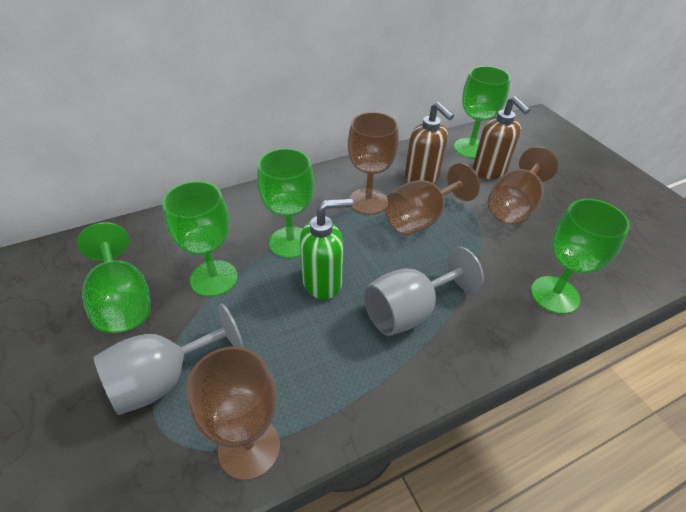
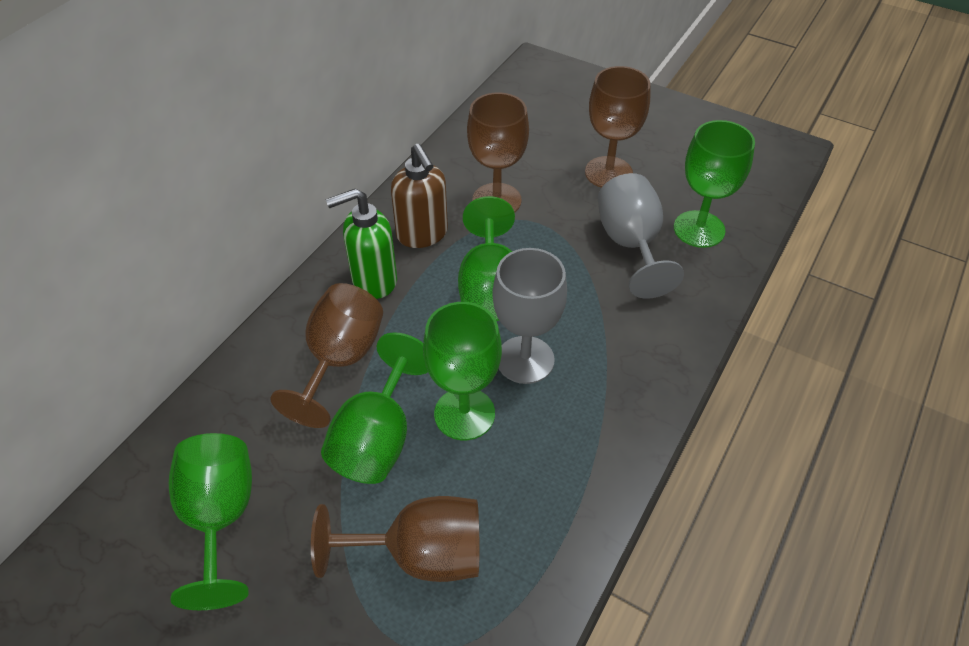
brown soap dispenser: [404,102,454,183] [473,96,530,179] = 2 -> [391,144,448,248] = 1

